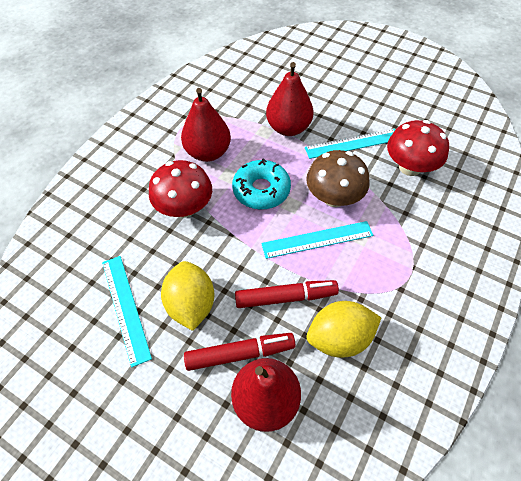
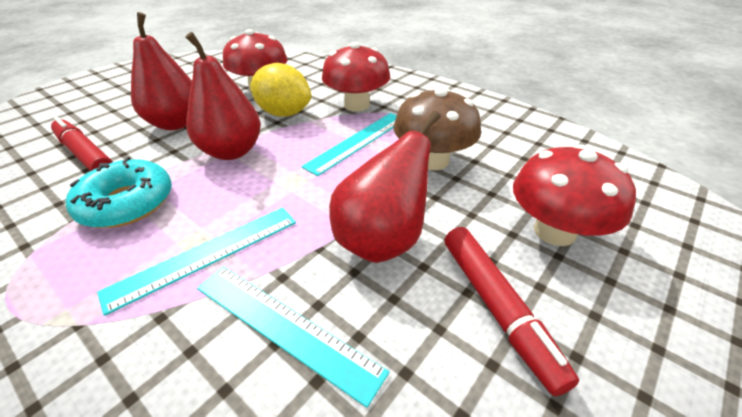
red mushroom: [149,160,212,218] [387,120,449,176] = 2 -> [223,29,288,92] [322,42,390,111] [513,144,636,246] = 3
yellow lemon: [161,261,215,331] [307,301,381,358] = 2 -> [250,63,311,117] = 1

